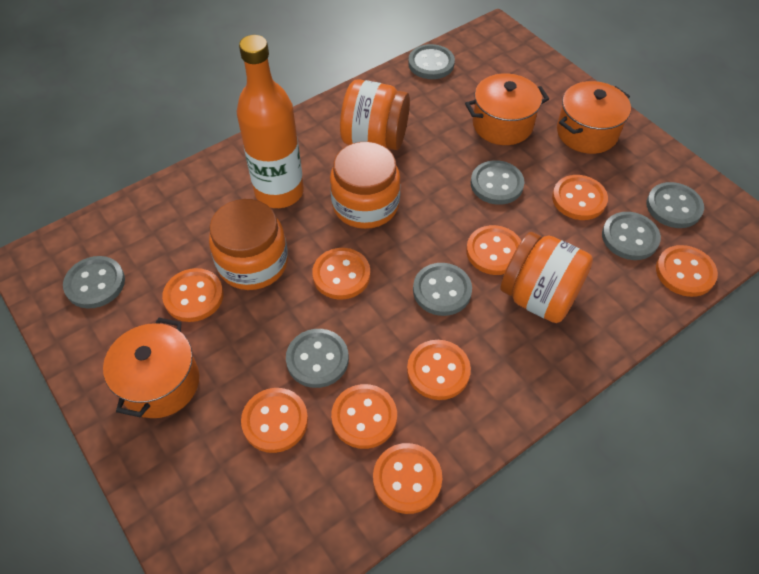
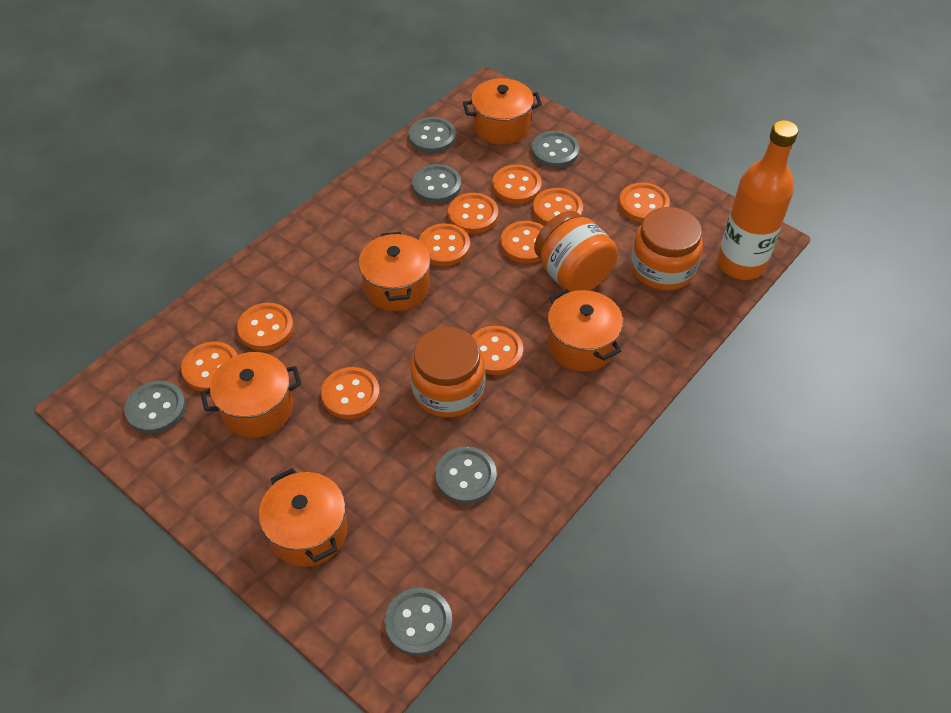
grey button: [63,256,125,309] [286,329,349,388] [408,44,455,79] [413,263,472,316] [471,160,525,205] [602,212,661,260] [646,182,704,228] = 7 -> [124,381,186,434] [384,588,453,656] [409,117,456,153] [412,164,461,203] [435,446,497,504] [531,131,579,168] = 6
orange button: [162,268,224,322] [241,388,308,453] [312,248,370,300] [331,384,397,449] [373,443,442,514] [407,340,471,400] [466,225,521,275] [552,175,608,220] [656,245,718,297] = 9 -> [181,342,237,391] [237,303,294,351] [321,367,380,419] [419,223,470,266] [448,193,498,234] [472,326,523,375] [492,165,542,204] [500,221,544,263] [533,188,583,225] [619,182,670,222] = 10
orange jar: [209,199,288,290] [330,142,401,229] [340,79,410,150] [500,232,593,323] = 4 -> [410,327,485,418] [534,211,618,292] [631,207,703,290] = 3
orange pot: [103,318,199,418] [465,73,549,145] [557,81,631,154] = 3 -> [200,352,301,438] [259,468,348,567] [359,232,430,311] [463,78,542,145] [547,289,623,372] = 5

